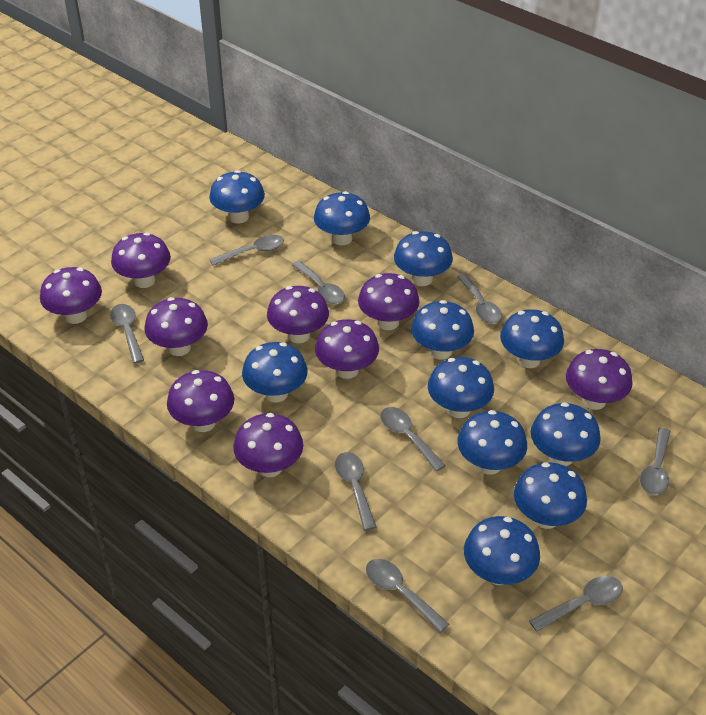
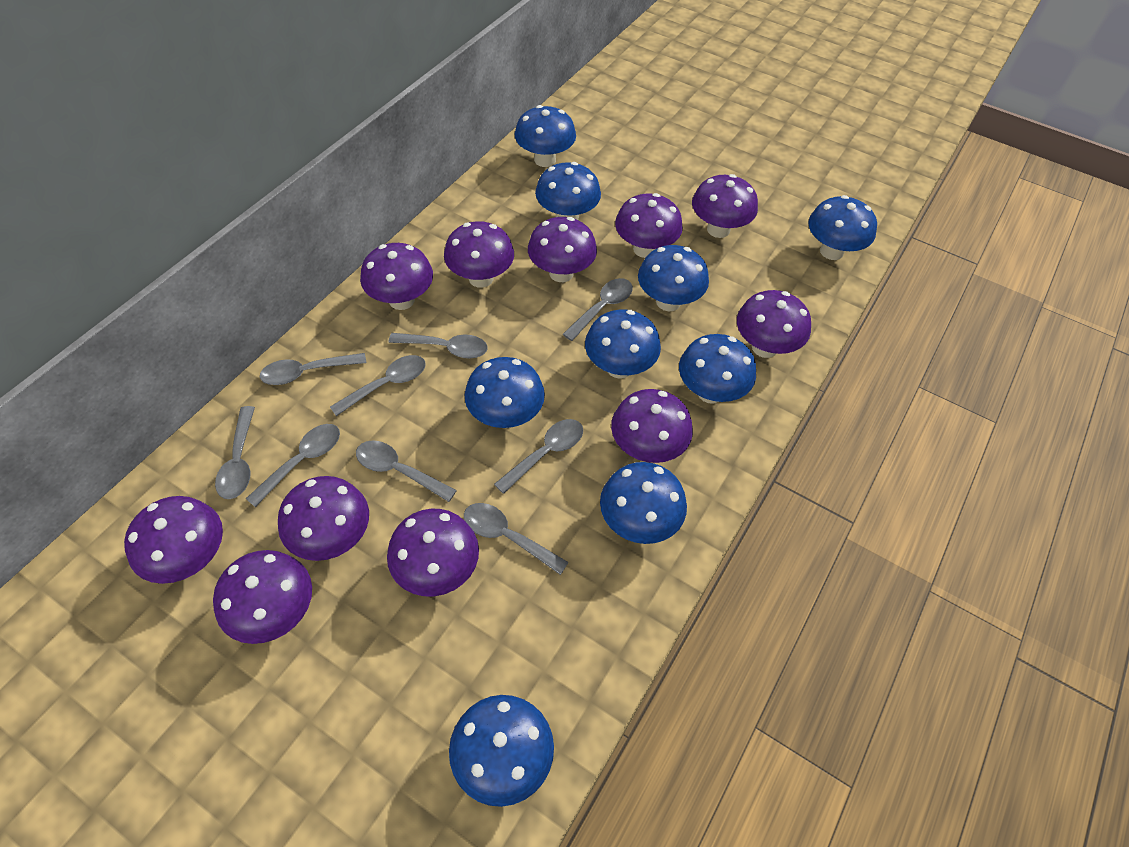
blue mushroom: [209,170,265,224] [242,342,308,403] [314,191,370,245] [394,231,453,286] [411,300,474,360] [428,357,494,418] [457,410,527,475] [464,516,540,585] [500,309,564,368] [514,462,587,529] [531,402,601,466] = 11 -> [449,695,554,807] [465,357,545,428] [515,105,576,167] [535,162,601,220] [585,310,661,379] [600,462,687,544] [638,245,709,311] [679,334,756,403] [808,195,877,260] = 9
purple mushroom: [40,267,102,324] [111,232,171,288] [145,297,208,356] [167,370,234,432] [233,413,303,477] [267,286,329,343] [315,319,379,379] [358,273,420,330] [566,349,633,410] = 9 -> [124,496,223,584] [213,550,312,644] [278,476,369,561] [360,243,433,310] [387,509,479,596] [444,221,514,288] [528,217,597,282] [611,389,693,463] [615,193,683,258] [692,174,758,238] [737,290,811,358] = 11

